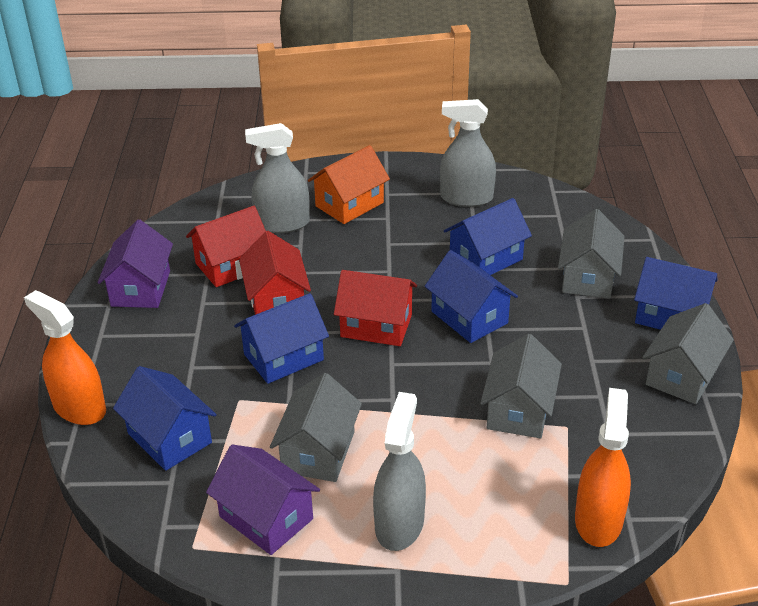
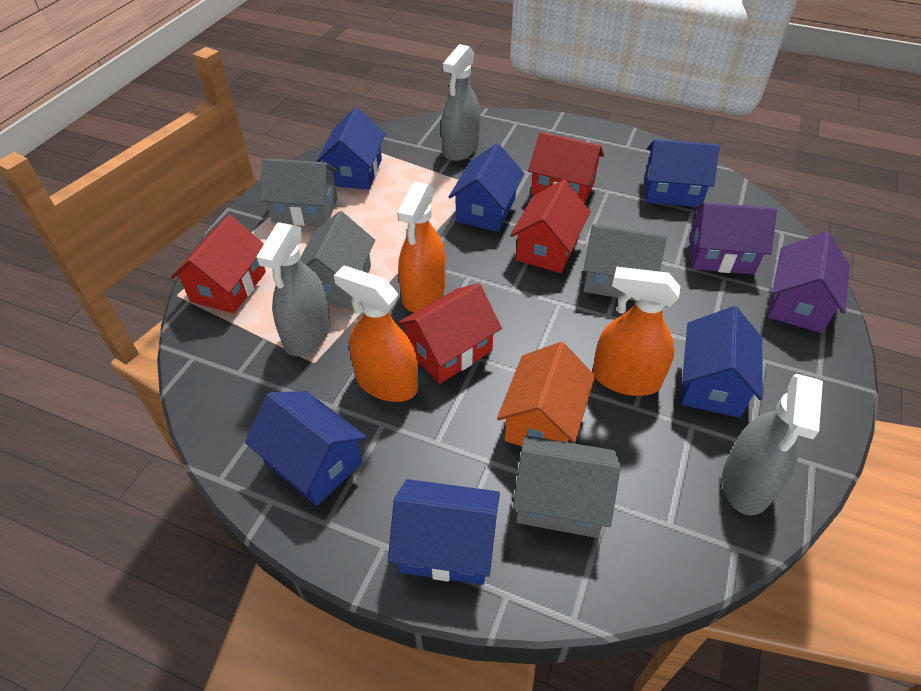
blue house: [113,366,217,471] [234,293,329,384] [425,250,518,343] [444,198,532,275] [634,257,717,330] = 5 -> [245,391,367,506] [317,107,386,190] [388,479,500,585] [449,143,524,232] [644,139,720,207] [681,306,763,418] = 6
orange spray bottle: [24,290,106,425] [575,388,631,547] = 2 -> [334,265,418,402] [397,182,445,312] [593,267,681,396] = 3
red house: [186,206,266,287] [239,231,311,315] [334,270,417,346] = 3 -> [171,215,266,313] [397,283,502,384] [510,180,591,273] [528,132,604,203] = 4

